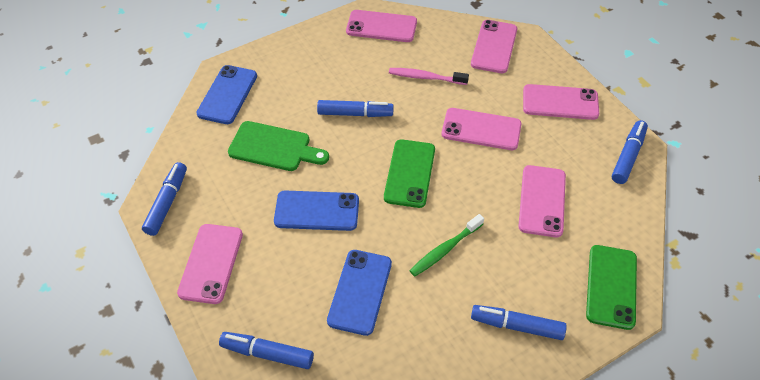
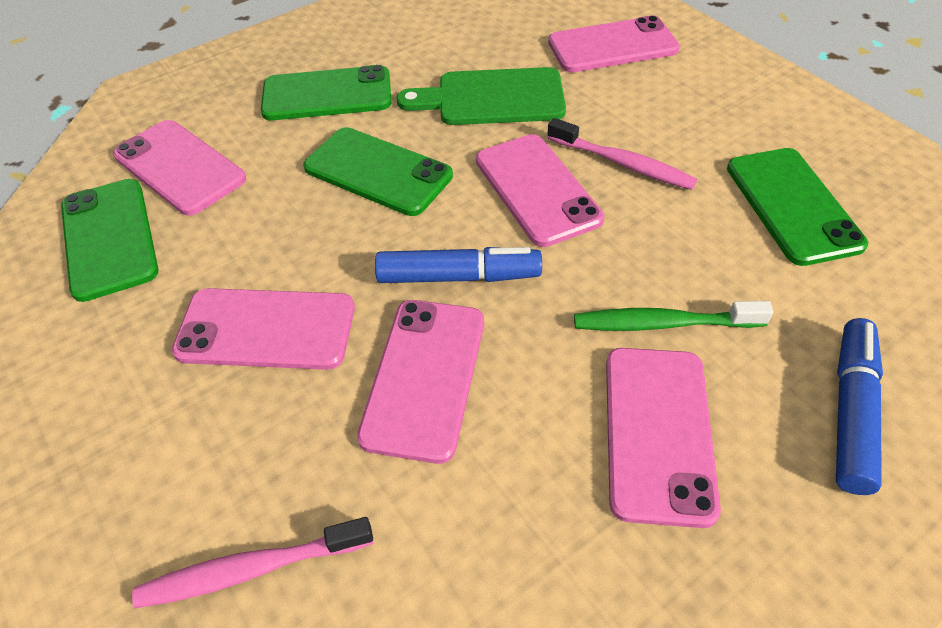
blue marker: [142,162,187,236] [219,332,314,369] [317,100,394,117] [471,305,567,340] [612,120,648,184] = 5 -> [375,247,542,283] [836,318,883,495] = 2
blue phone: [196,65,257,124] [274,190,359,231] [327,250,392,336] = 3 -> none = 0
green phone: [384,139,435,208] [586,245,637,330] = 2 -> [61,179,158,302] [261,65,392,120] [303,127,453,216] [727,148,868,266] = 4
pink toothbrush: [389,68,469,85] = 1 -> [132,517,373,608] [547,118,697,190] = 2

